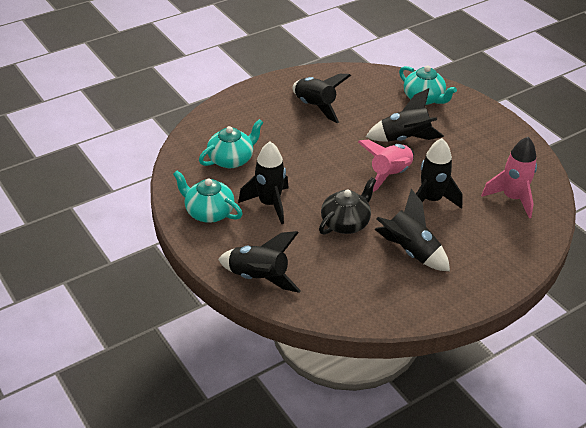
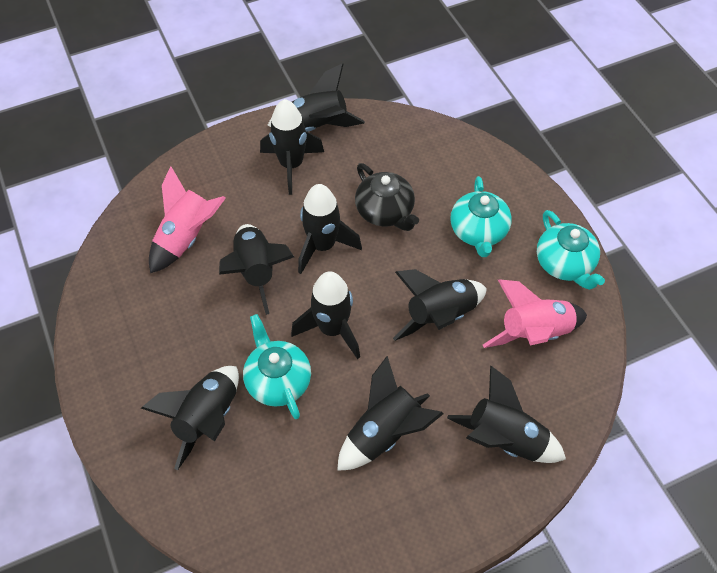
black rocket: [218,231,301,293] [238,142,289,224] [292,74,351,123] [366,88,444,142] [375,189,450,271] [416,138,463,209] = 6 -> [141,366,239,470] [219,224,294,315] [260,99,324,195] [267,63,365,132] [291,271,360,359] [298,184,362,274] [337,356,444,471] [393,269,487,341] [447,365,566,463] = 9

